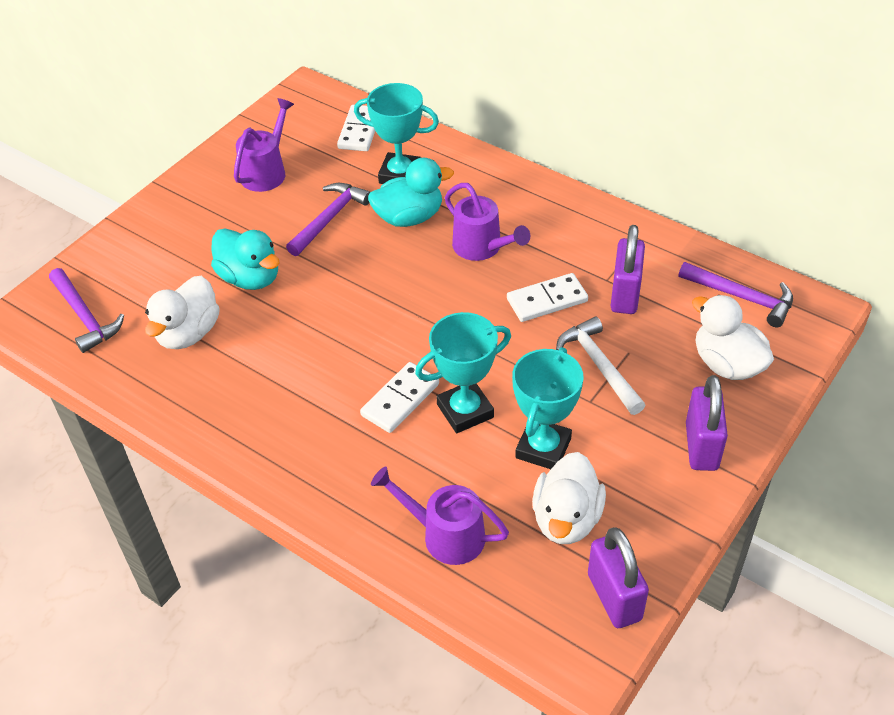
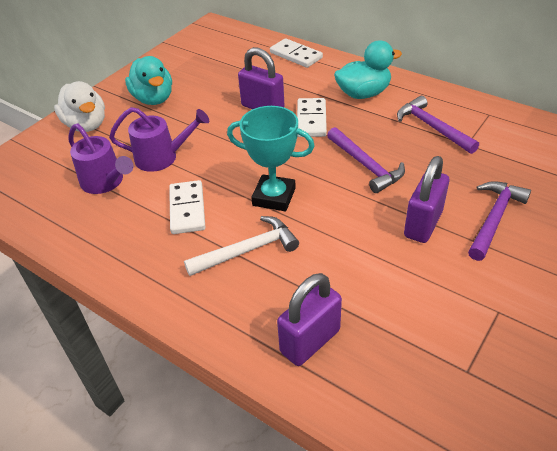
purple watering can: [234,98,294,192] [371,466,509,565] [445,183,530,261] = 3 -> [68,123,134,194] [109,107,209,172] = 2
turquoise trophy: [354,83,439,184] [415,312,511,433] [512,347,583,469] = 3 -> [227,106,315,211] = 1
white duck: [145,276,220,349] [532,452,606,544] [692,295,774,380] = 3 -> [54,81,105,132] = 1

